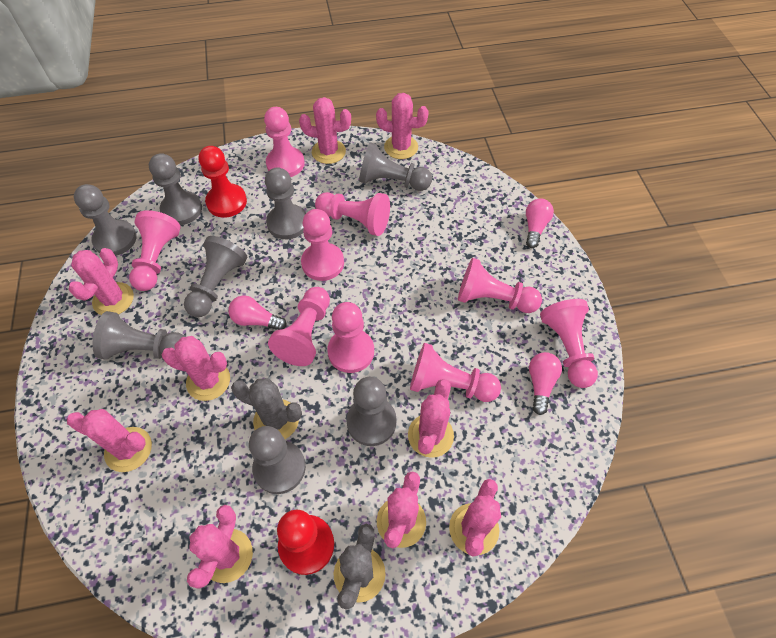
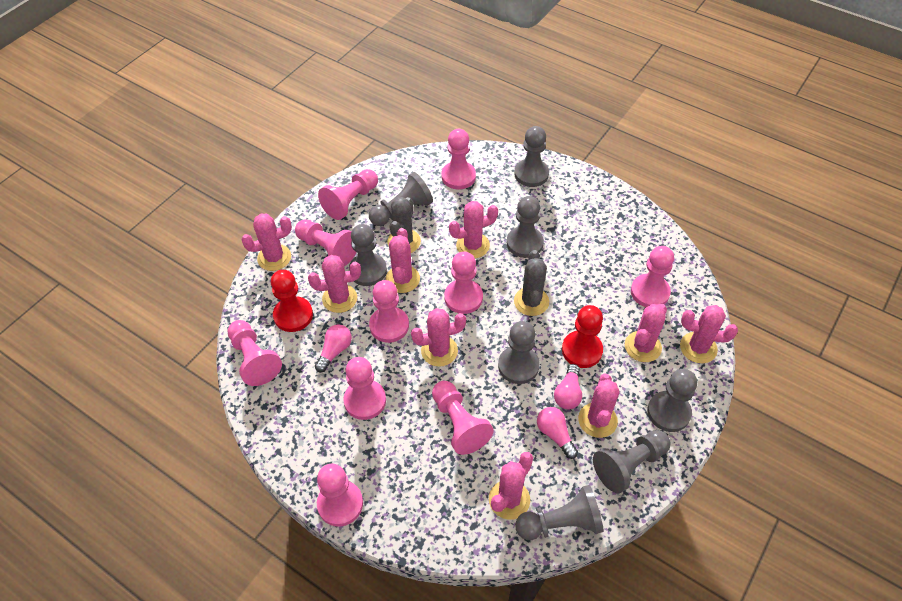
pink pawn: [129,210,181,291] [264,107,305,177] [268,287,330,366] [301,209,344,281] [315,192,390,236] [327,302,374,373] [410,343,501,402] [458,258,542,313] [540,299,598,388] = 9 -> [228,320,282,386] [295,219,356,266] [317,464,363,527] [318,169,378,220] [343,357,386,420] [369,280,409,343] [432,381,494,455] [441,129,476,189] [444,251,483,314] [631,246,674,307] = 10

